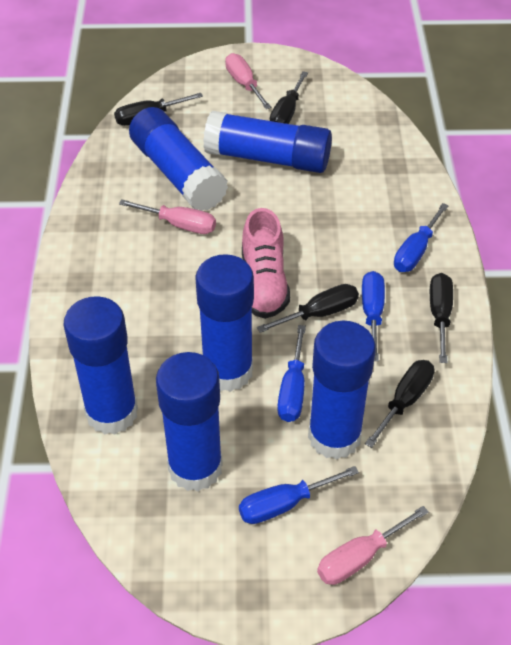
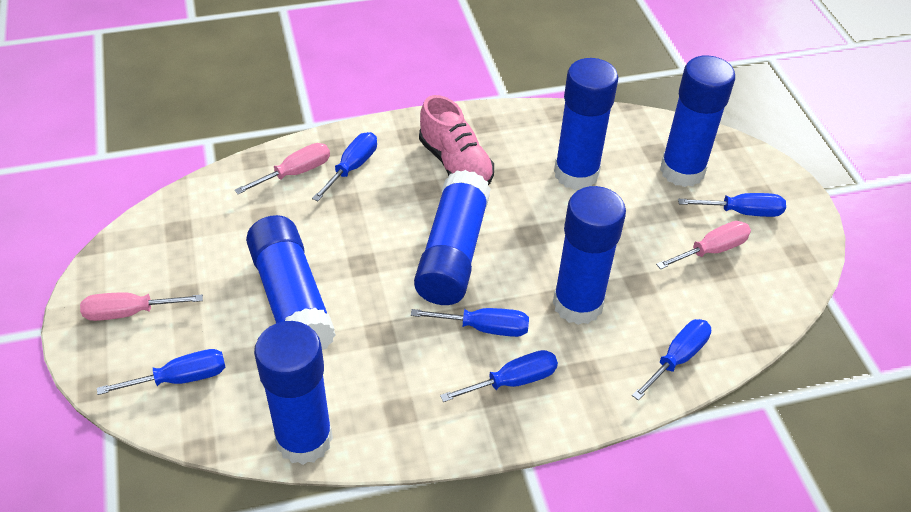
black screwdriver: [114,93,203,126] [257,284,359,333] [270,71,308,124] [365,360,434,448] [430,273,453,363] = 5 -> none = 0
blue screwdriver: [239,466,359,524] [277,325,306,422] [362,271,385,361] [394,203,449,272] = 4 -> [97,349,225,395] [312,132,377,201] [411,308,529,337] [440,350,558,402] [632,319,711,400] [678,193,786,217] = 6

